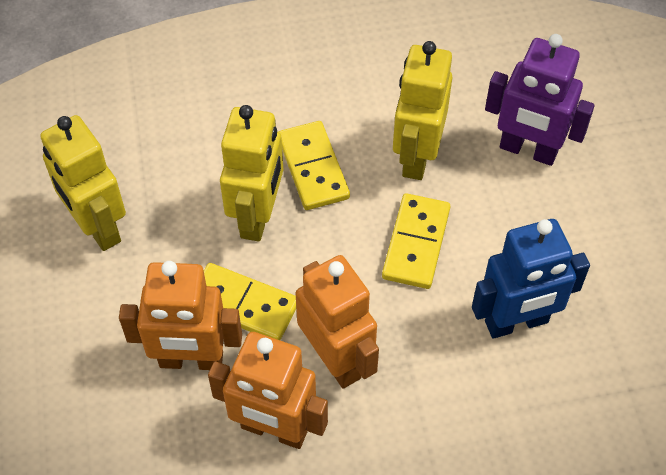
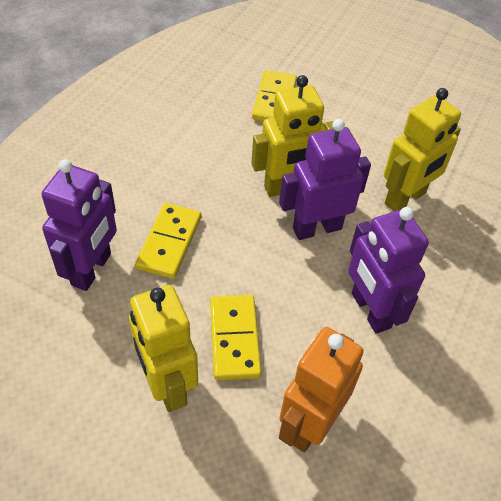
blue robot: [472,219,590,339] = 1 -> none = 0
orange robot: [119,261,242,370] [208,332,328,449] [296,255,379,389] = 3 -> [279,327,364,452] = 1
purple robot: [485,34,595,166] = 1 -> [41,159,117,291] [279,119,371,240] [348,207,429,334] = 3

